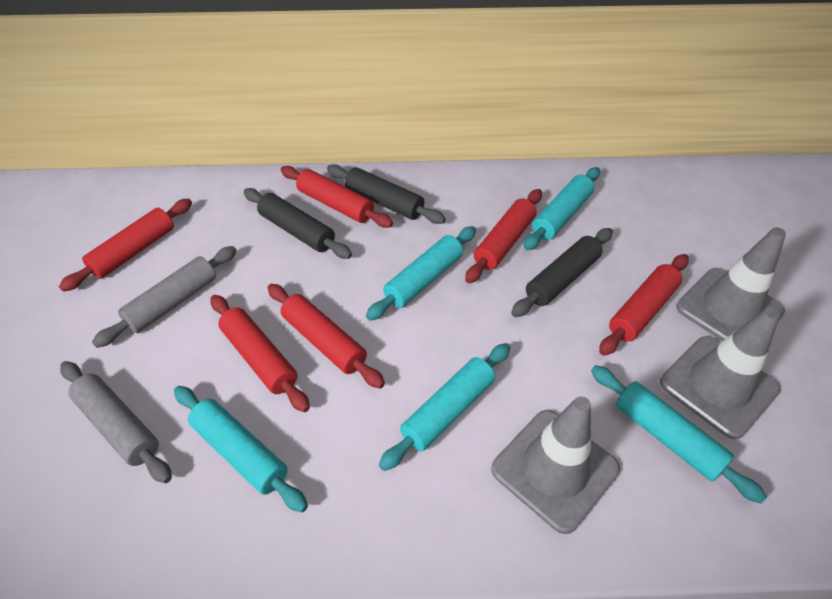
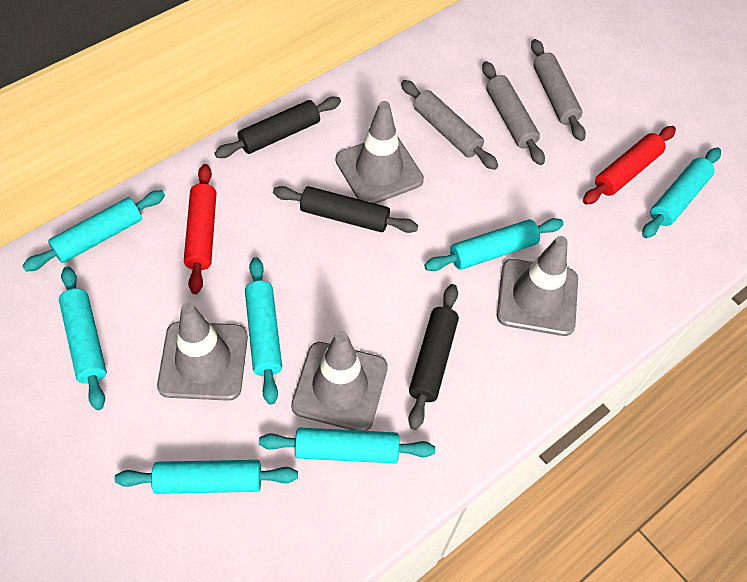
grey rolling pin: [60,361,172,483] [92,246,237,348] = 2 -> [401,80,498,170] [482,61,545,165] [531,39,586,141] = 3
grey traffic cone: [491,396,620,534] [660,307,780,439] [676,227,786,341] = 3 -> [157,303,248,401] [291,331,388,431] [335,101,424,204] [497,236,578,336] = 4
red rolling pin: [59,198,192,292] [211,295,310,412] [267,284,385,389] [281,166,393,228] [465,189,542,283] [599,254,689,356] = 6 -> [184,164,217,294] [583,126,676,205] = 2
turquoise rolling pin: [174,386,308,512] [366,226,476,321] [379,343,510,471] [524,167,600,250] [591,365,767,504] = 5 -> [22,190,165,272] [59,266,107,410] [115,460,298,494] [245,257,282,405] [259,428,435,463] [424,218,564,271] [642,147,721,238] = 7

